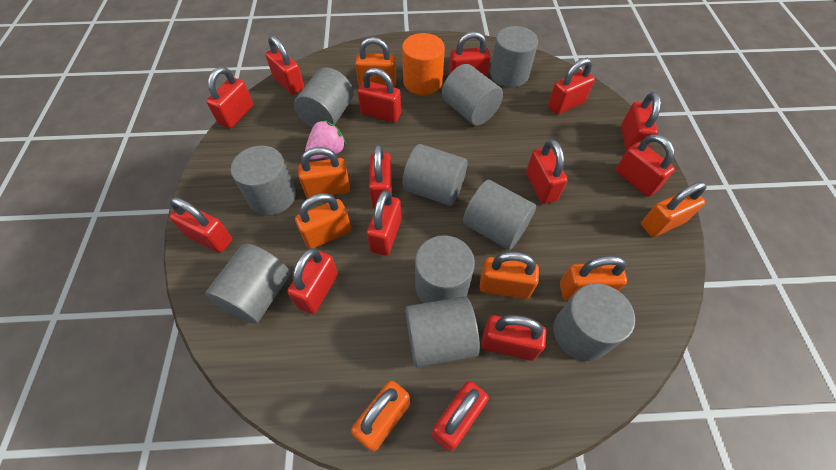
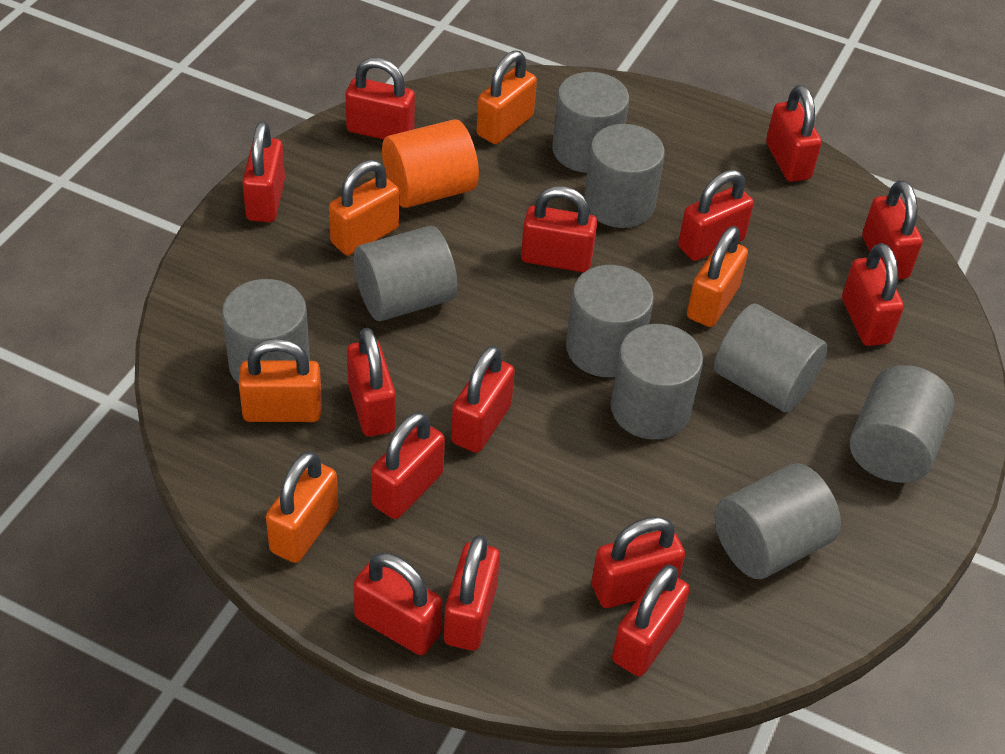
grey cylinder: [205,244,290,324] [231,145,296,215] [294,67,354,128] [403,144,467,206] [405,296,480,368] [415,235,475,303] [442,64,503,126] [463,180,536,250] [490,26,538,87] [553,284,635,361] = 10 -> [222,279,310,384] [354,226,457,322] [552,72,629,173] [566,265,654,377] [584,124,665,228] [611,324,703,440] [714,304,828,413] [714,463,841,579] [850,365,955,483] = 9
orange padlock: [295,193,351,249] [298,147,350,198] [351,381,410,452] [355,37,396,88] [480,251,539,299] [560,256,627,300] [641,182,706,237] = 7 -> [239,338,322,422] [266,451,338,563] [329,160,399,255] [477,51,537,144] [687,226,748,327] = 5
pink strawberry: [305,119,346,160] = 1 -> none = 0

